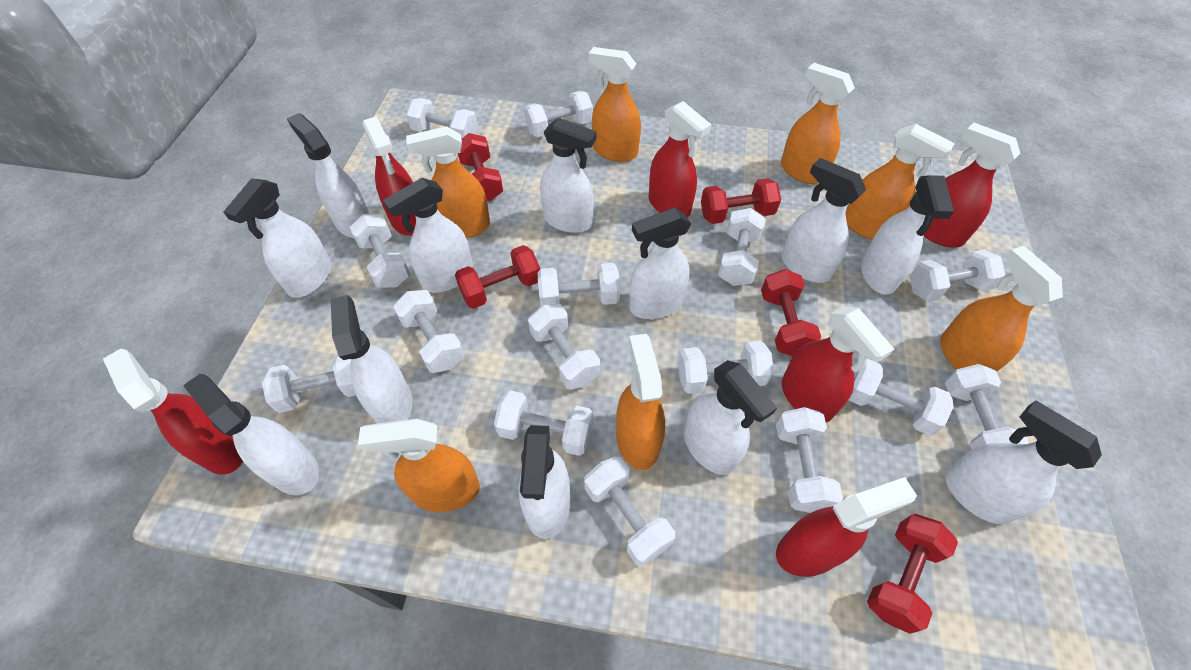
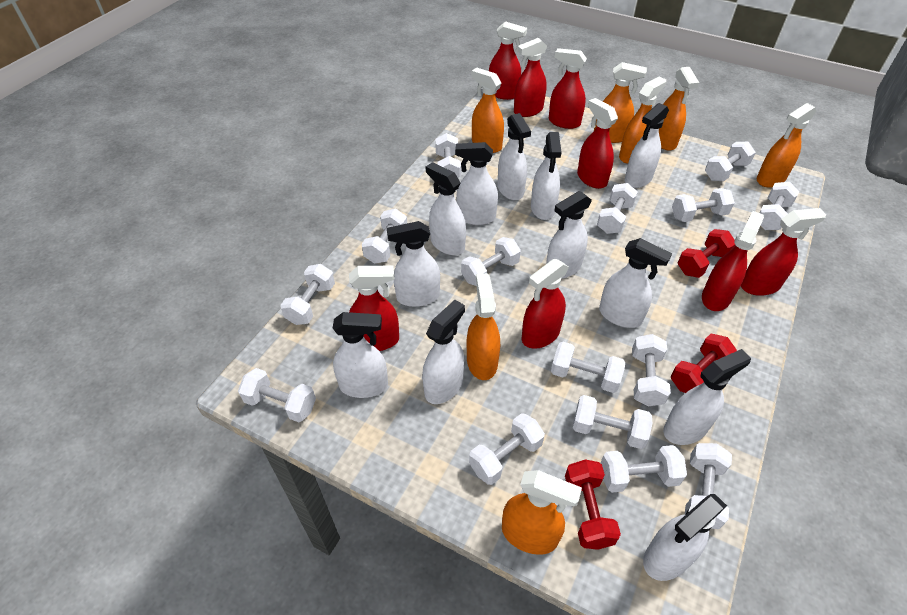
red dumbbell: [455,245,540,309] [458,133,503,201] [701,178,781,224] [761,269,821,356] [867,514,958,634] = 5 -> [565,460,621,550] [671,334,737,393] [678,229,735,278] = 3
red spray bottle: [103,349,243,475] [362,116,416,236] [649,101,711,217] [776,477,917,577] [782,306,894,422] [923,123,1020,247] = 6 -> [349,266,399,351] [489,21,527,100] [514,38,547,117] [522,259,569,349] [549,48,587,129] [577,98,618,189] [702,211,764,311] [741,208,826,296] = 8

